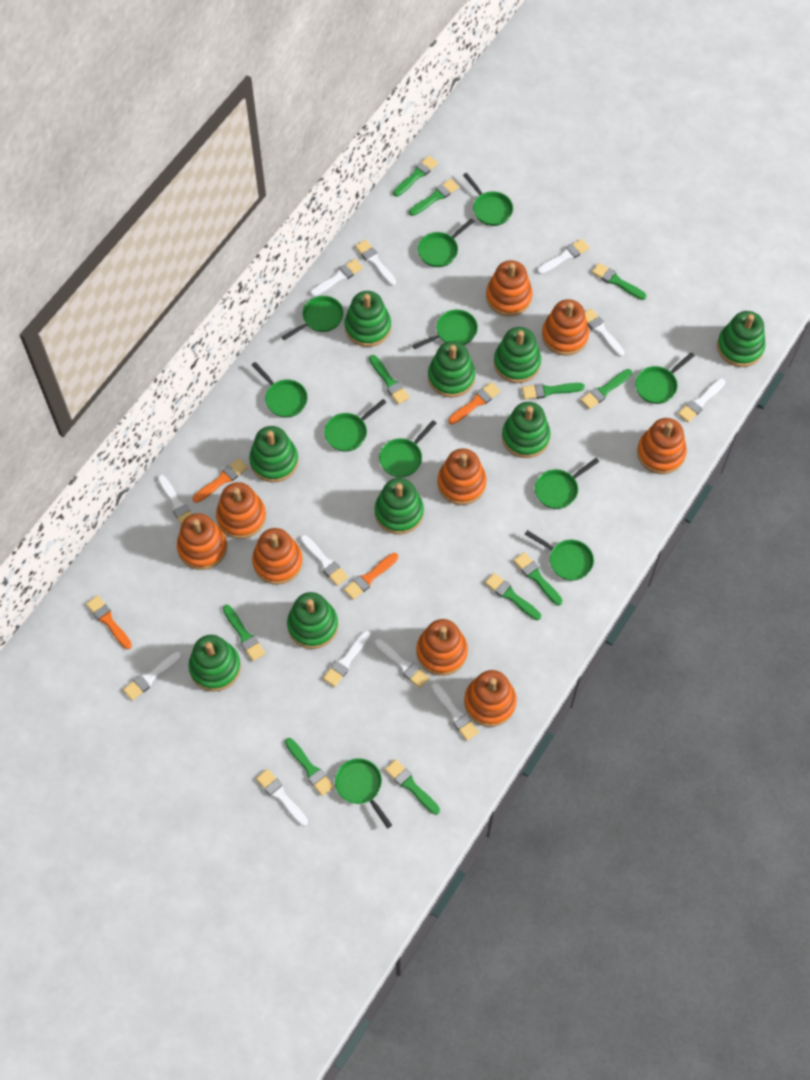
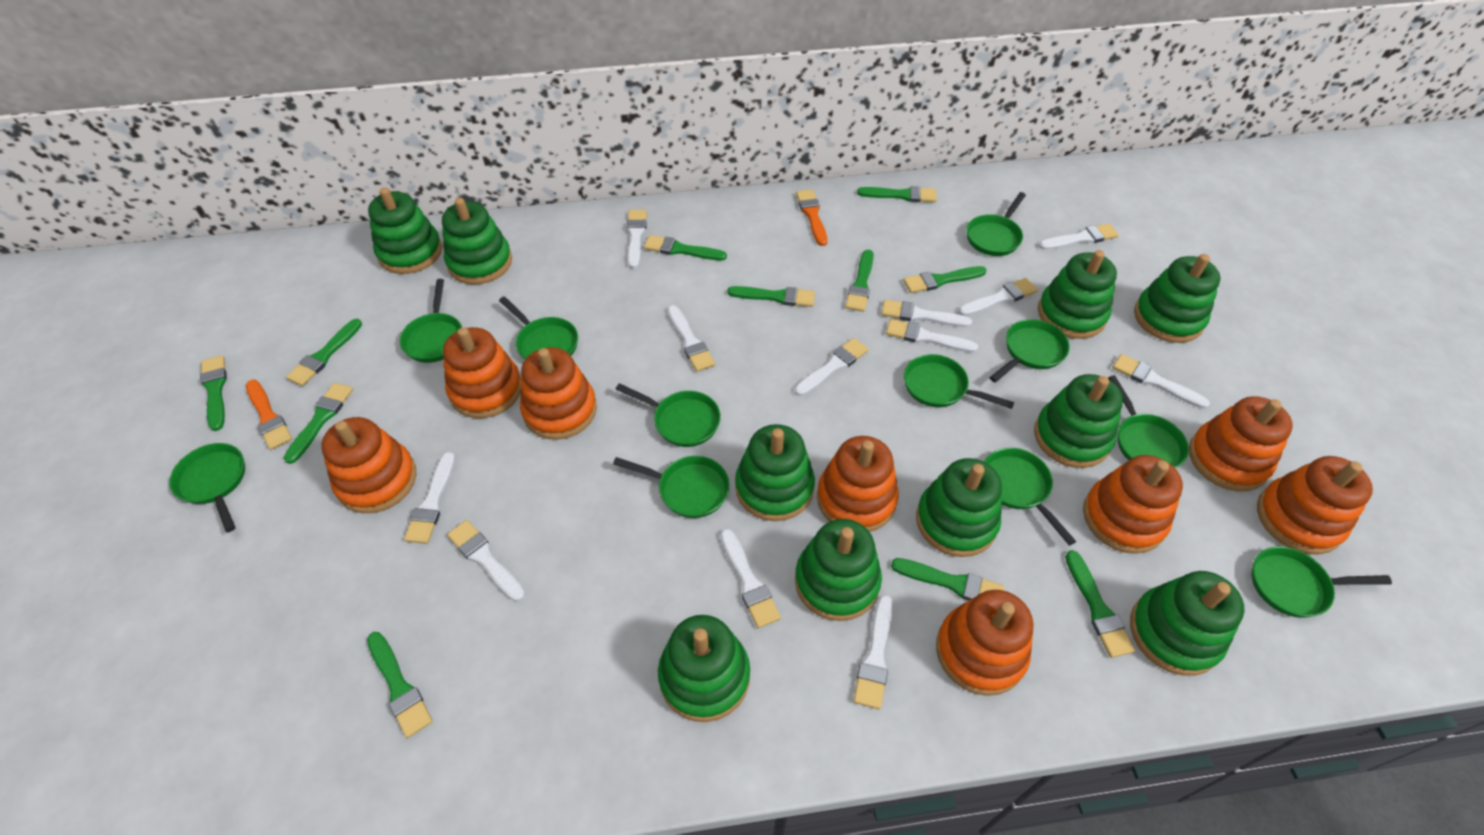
green stacking toy: [188,635,241,691] [249,426,298,482] [287,592,338,649] [344,291,391,347] [375,478,424,534] [428,341,475,398] [494,327,541,383] [502,402,551,458] [717,311,766,367] = 9 -> [368,188,442,274] [442,198,512,285] [658,615,750,722] [735,424,815,521] [795,519,882,621] [916,458,1002,557] [1034,374,1123,468] [1038,250,1117,339] [1130,571,1245,676] [1134,254,1220,343] = 10
orange brush: [86,595,132,649] [193,458,248,503] [344,553,398,600] [449,382,501,424] = 4 -> [246,380,292,450] [796,189,827,246] = 2
orange stacking toy: [177,513,227,570] [216,482,266,539] [252,528,303,585] [416,619,468,676] [437,449,486,505] [464,670,517,727] [486,260,533,317] [542,299,589,356] [637,418,687,474] = 9 -> [321,417,416,513] [443,327,521,418] [520,347,597,440] [817,436,899,532] [936,590,1033,696] [1083,455,1183,554] [1189,396,1293,491] [1257,456,1373,555] = 8

